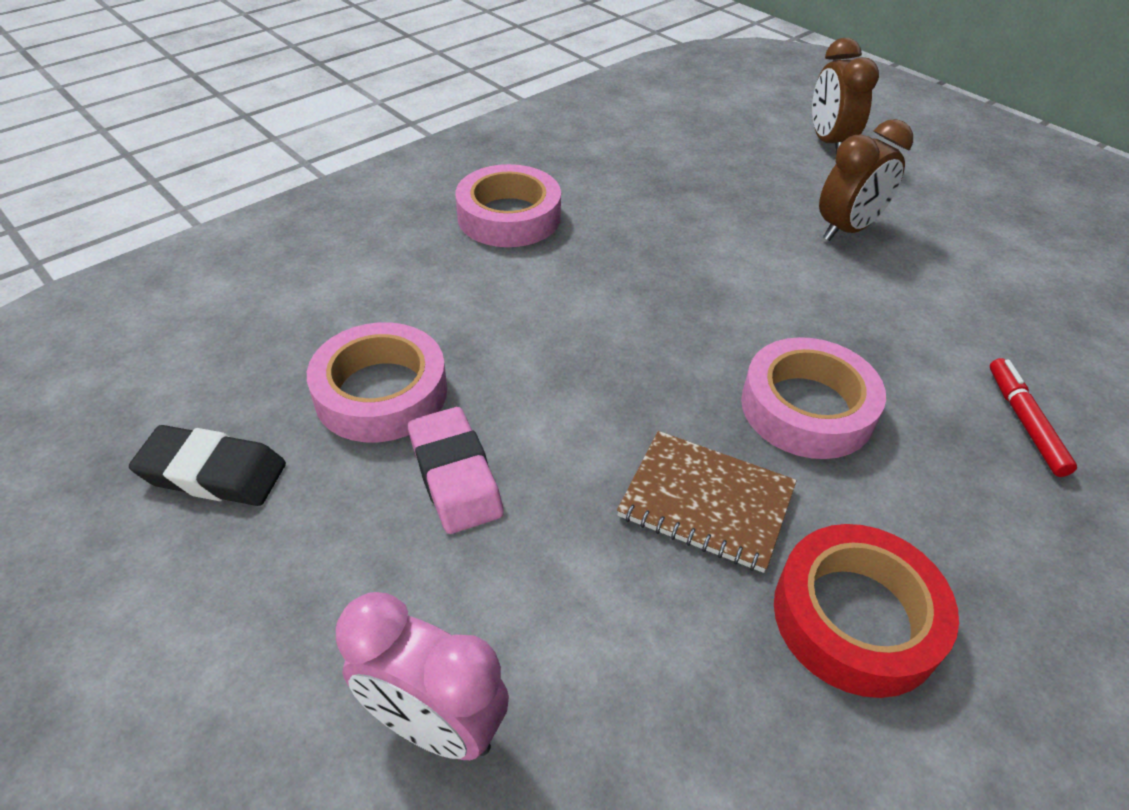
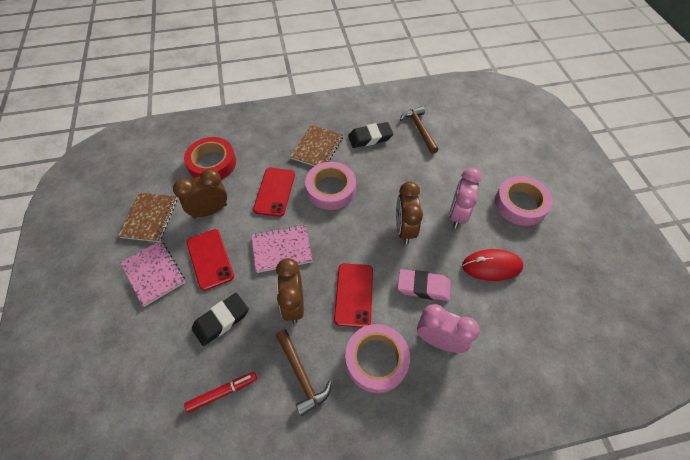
black eraser: [129,425,286,506] = 1 -> [192,293,249,346] [348,122,393,148] = 2
brown clock: [812,38,879,153] [819,119,913,241] = 2 -> [173,169,227,218] [276,258,304,324] [396,182,423,244] = 3
brown hammer: none = 0 -> [276,329,332,416] [400,106,439,154] = 2
brown notebook: [617,431,797,573] = 1 -> [118,193,177,242] [290,125,343,166] = 2
pink clock: [336,592,509,760] = 1 -> [417,304,480,353] [449,168,482,229] = 2
pink notebook: none = 0 -> [120,241,185,307] [251,225,313,273] = 2
red mouse: none = 0 -> [462,249,523,281] = 1
red phone: none = 0 -> [187,229,234,291] [253,168,295,217] [334,263,373,327] = 3

